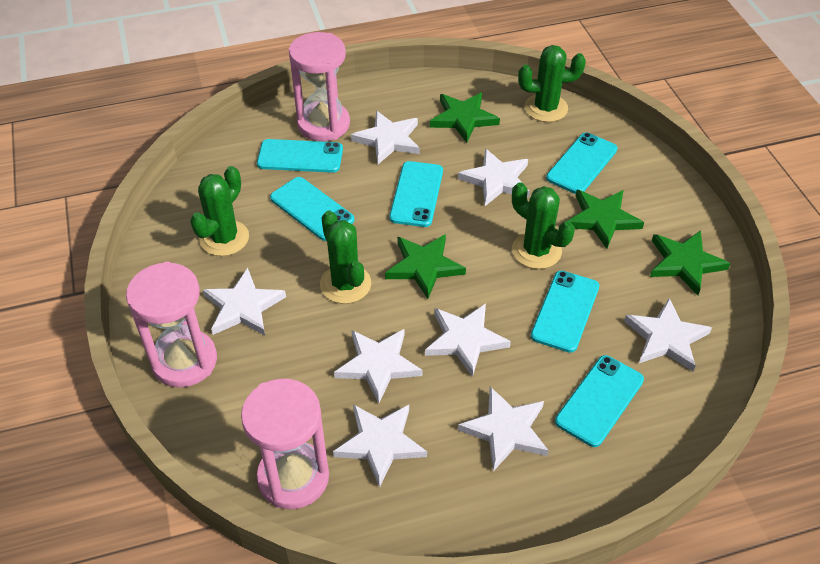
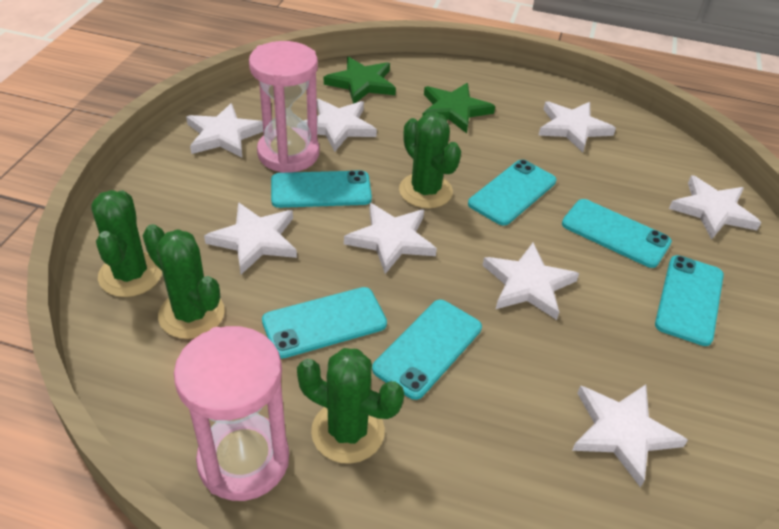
green star: [385,234,466,299] [430,93,500,143] [568,190,644,249] [650,230,731,295] = 4 -> [324,57,396,104] [422,83,495,133] = 2
pink hourglass: [126,262,217,387] [241,379,329,509] [289,32,350,141] = 3 -> [174,326,289,501] [249,41,319,173] = 2

